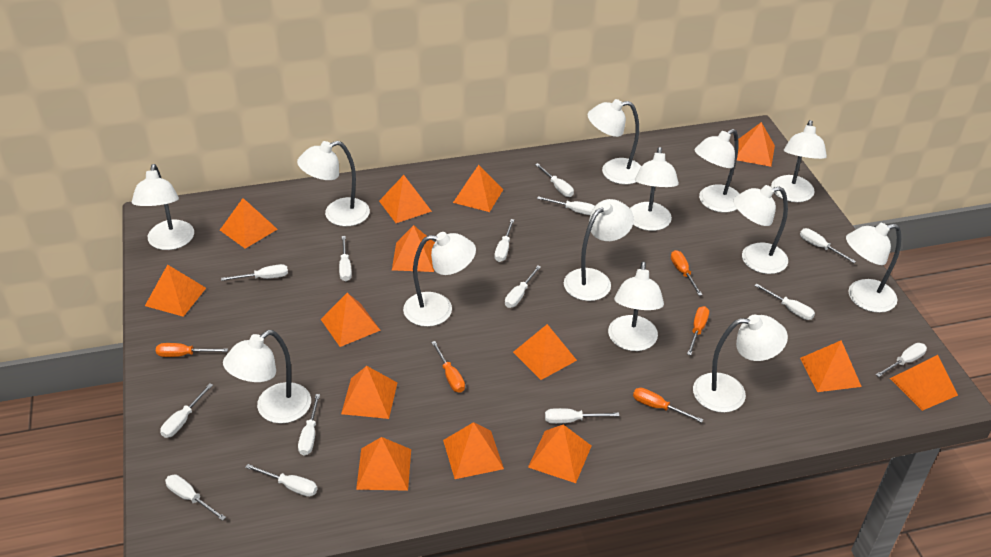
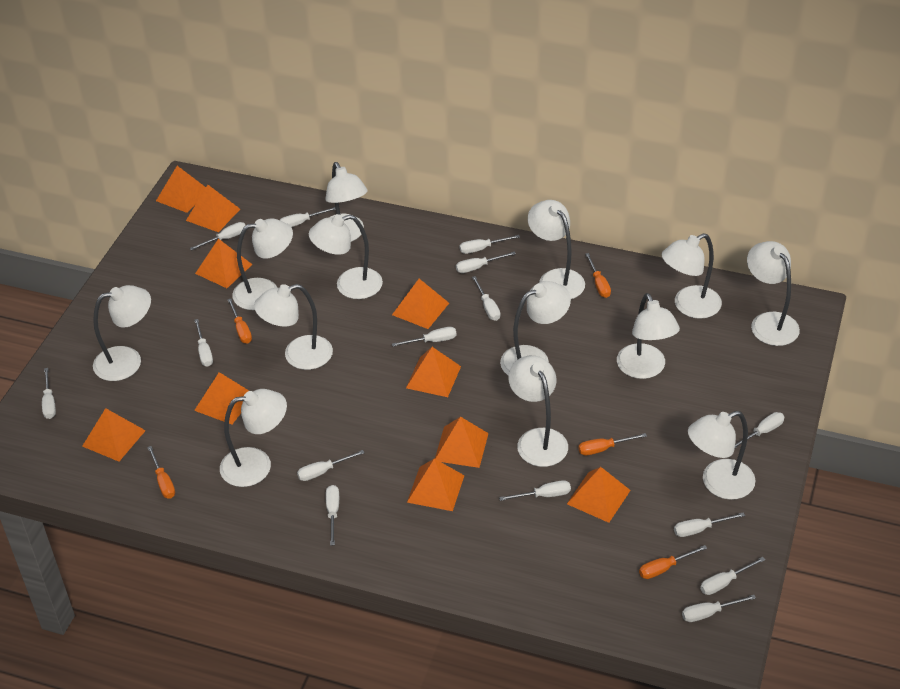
orange pyramid: [145,265,206,317] [220,198,277,249] [321,293,381,347] [341,366,397,419] [356,437,411,491] [379,175,432,223] [392,225,435,272] [443,422,504,479] [453,165,504,212] [513,324,577,380] [528,425,591,483] [737,122,775,167] [800,340,862,392] [890,355,958,411] = 14 -> [82,408,146,461] [156,166,206,213] [186,185,240,232] [194,372,249,425] [195,239,253,288] [392,279,449,329] [406,347,461,397] [407,459,465,511] [435,417,489,468] [567,467,631,523] = 10
white screwdriver: [160,383,213,438] [165,474,226,521] [221,264,288,281] [245,464,318,497] [298,394,320,455] [339,236,352,281] [495,219,514,262] [505,266,541,308] [535,163,574,197] [537,196,595,215] [545,408,619,424] [754,284,815,320] [800,228,856,263] [876,343,927,377] = 14 -> [42,368,56,419] [190,222,246,250] [194,319,213,367] [280,207,336,227] [297,450,365,481] [326,485,339,546] [392,327,457,347] [456,252,516,273] [460,235,520,254] [472,276,500,321] [499,480,571,501] [674,512,745,537] [682,595,756,622] [700,557,765,595] [735,412,785,448] = 15

